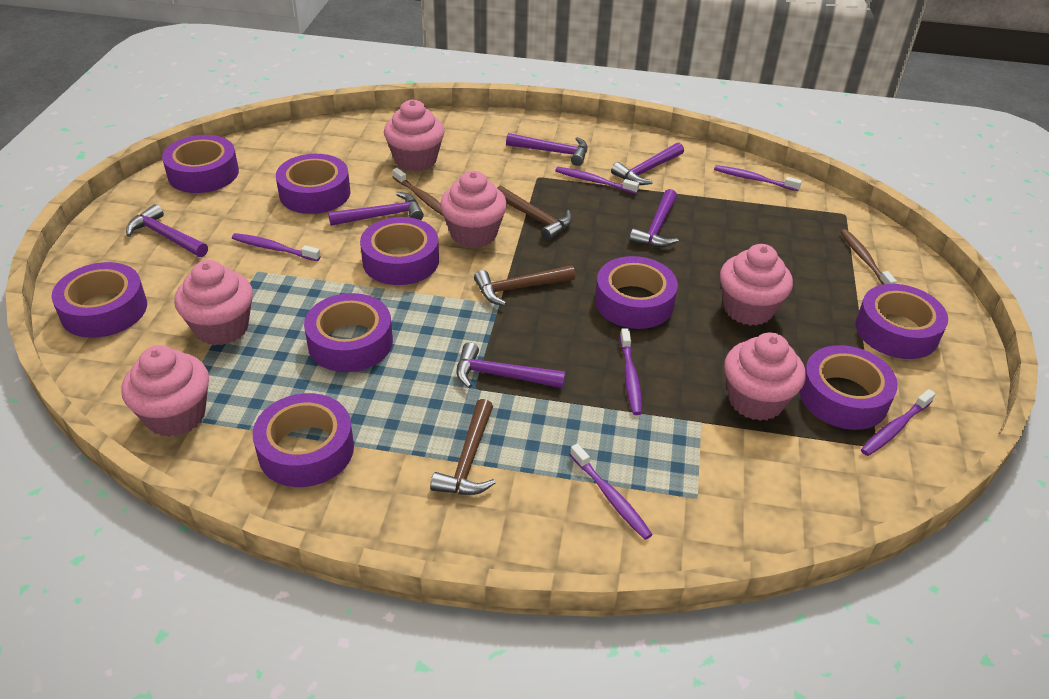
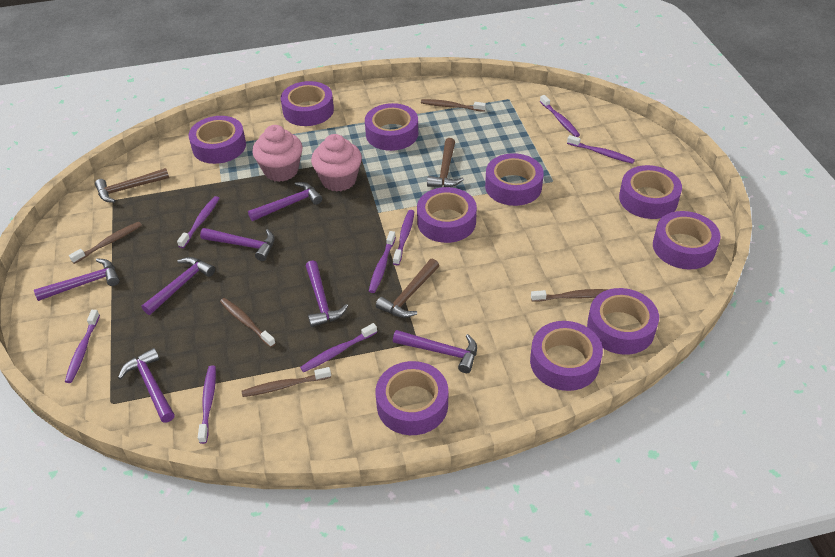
brown toothbrush: [392,168,444,216] [840,229,897,285] = 2 -> [69,222,142,264] [220,298,276,347] [242,367,331,397] [421,99,486,112] [531,289,609,302] = 5
pink cupcake: [121,345,209,437] [174,260,253,346] [384,100,444,171] [440,171,507,248] [720,244,793,326] [724,332,806,421] = 6 -> [252,125,302,182] [311,134,362,192] = 2
purple hammer: [126,204,208,257] [328,192,424,226] [456,342,566,388] [506,133,587,166] [611,142,684,185] [629,189,679,247] = 6 -> [34,258,120,301] [118,348,175,423] [141,257,215,315] [200,228,274,261] [248,182,322,221] [306,260,348,327] [393,330,477,373] = 7
purple tape: [52,262,147,338] [162,135,239,193] [253,393,354,487] [276,154,351,214] [304,293,393,372] [360,217,439,285] [595,256,678,329] [800,345,898,430] [855,284,948,359] = 9 -> [189,116,246,164] [281,81,334,126] [365,103,418,151] [376,361,448,435] [417,187,477,243] [485,153,544,206] [530,321,603,391] [587,288,659,355] [619,165,682,219] [653,211,721,269] = 10
purple toothbrush: [232,233,321,261] [555,167,639,194] [570,444,653,540] [620,328,642,415] [714,165,802,191] [861,389,936,456] = 6 -> [65,310,100,383] [177,196,220,248] [198,366,216,444] [300,323,377,372] [369,231,396,293] [393,210,415,265] [540,95,580,137] [567,135,635,164] = 8

